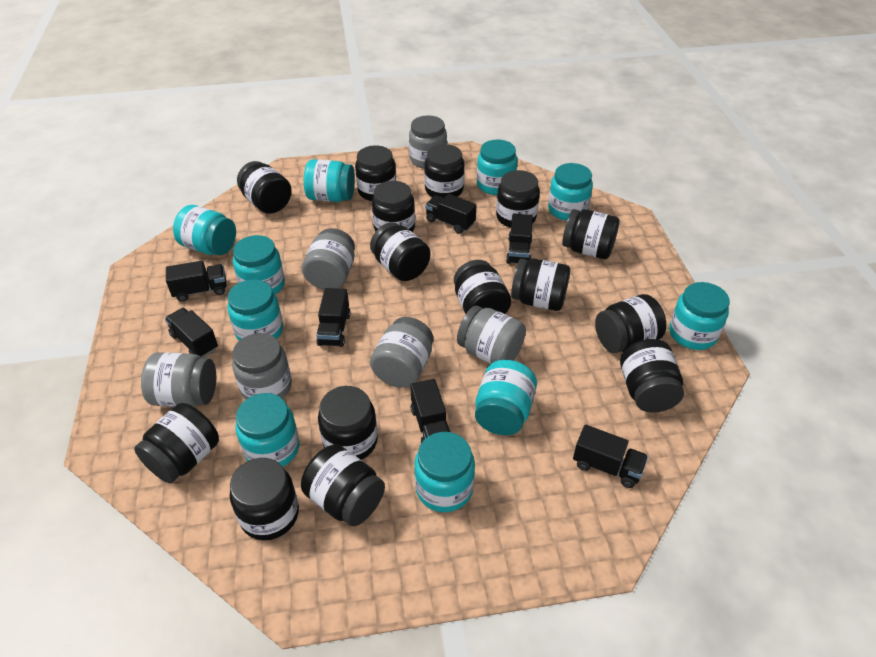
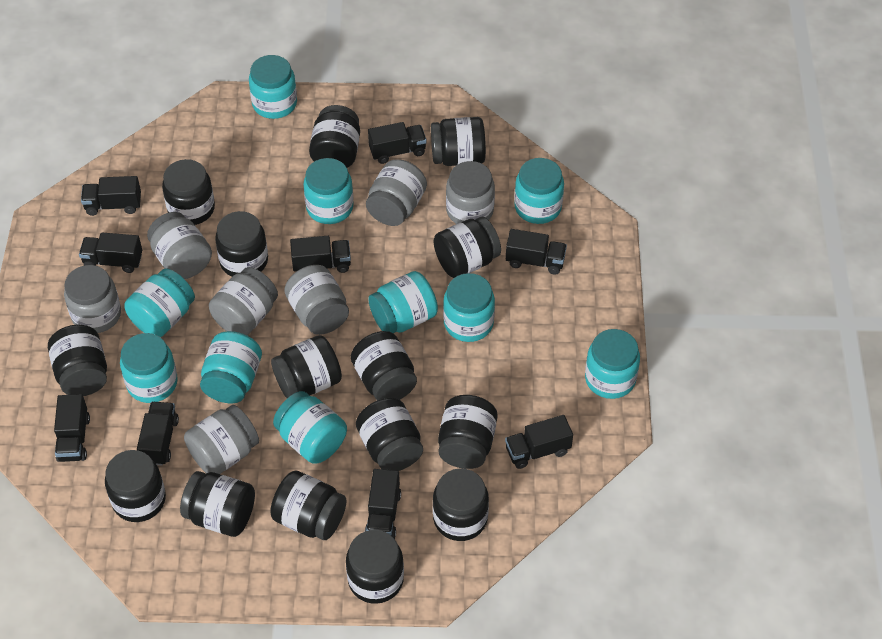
black truck: [165,308,218,358] [166,261,226,302] [316,288,351,347] [410,379,450,443] [425,194,476,234] [506,214,533,264] [573,425,648,488] = 7 -> [54,394,90,462] [79,233,142,273] [81,176,141,216] [137,402,179,466] [290,236,351,273] [365,469,401,539] [368,122,427,164] [505,415,573,469] [506,229,567,275] = 9
grey jar: [141,352,216,407] [232,333,292,400] [302,228,355,290] [370,317,433,388] [409,115,447,169] [457,306,526,364] = 6 -> [64,265,121,333] [147,212,212,279] [184,405,259,474] [209,267,278,335] [284,265,349,335] [366,159,427,226] [446,161,495,224] = 7

